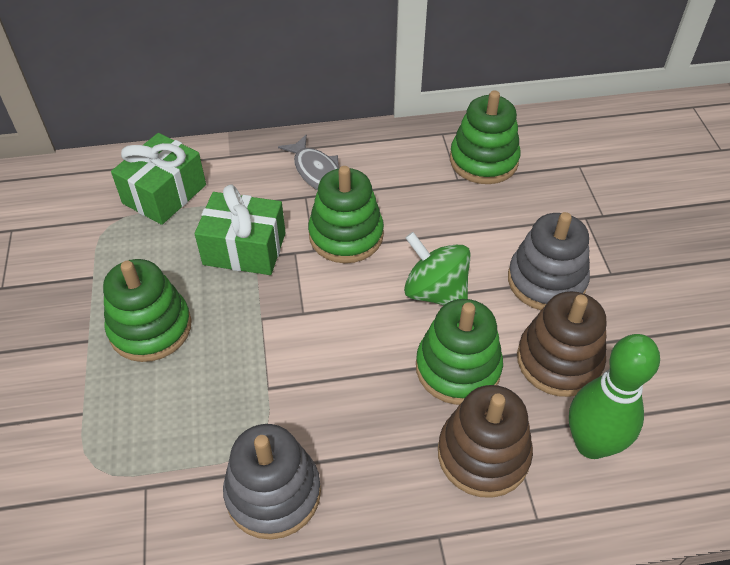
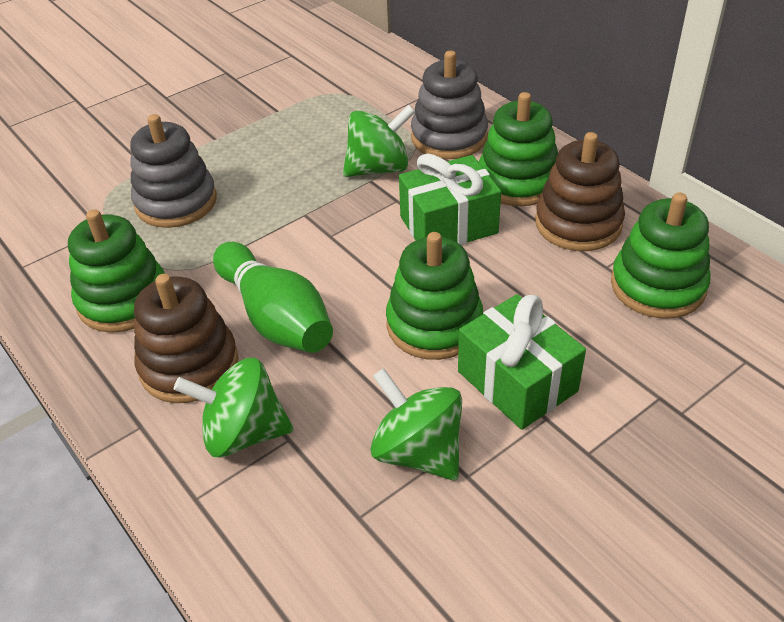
green spinning top: [404,232,471,305] = 1 -> [174,358,294,457] [343,105,415,177] [371,368,462,481] = 3
grey fish: [278,135,339,190] = 1 -> none = 0

